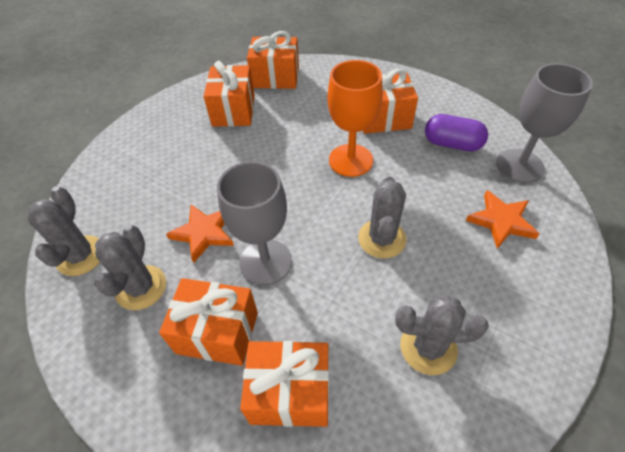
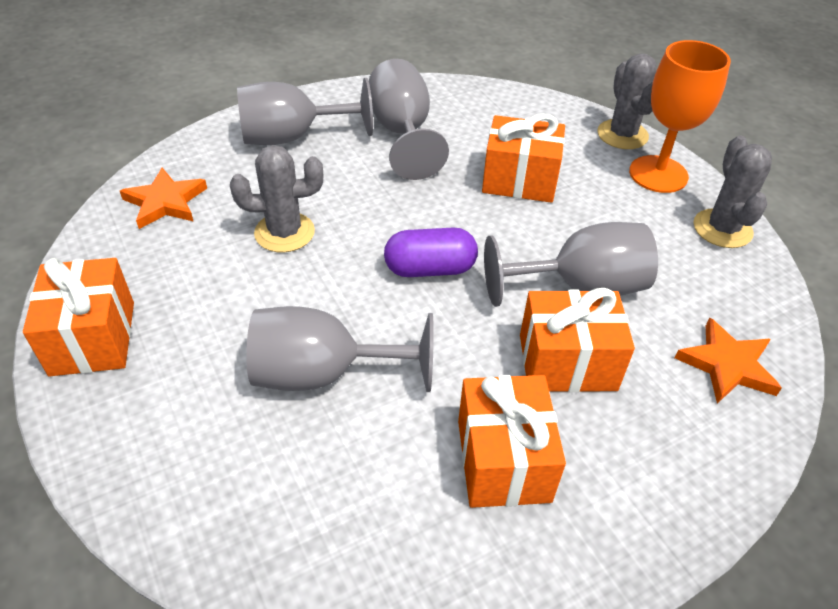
grey cactus: [28,186,100,276] [94,225,166,310] [358,177,407,258] [395,294,489,375] = 4 -> [230,145,323,252] [597,53,656,149] [694,136,772,248] = 3
grey goblet: [217,161,292,285] [496,63,593,183] = 2 -> [237,78,373,145] [246,306,434,392] [369,59,449,180] [484,222,658,307] = 4
orange gift: [159,278,258,366] [204,61,255,127] [240,341,329,427] [247,31,299,89] [363,69,418,134] = 5 -> [23,258,134,377] [458,375,566,508] [482,114,565,203] [520,288,635,392] = 4

